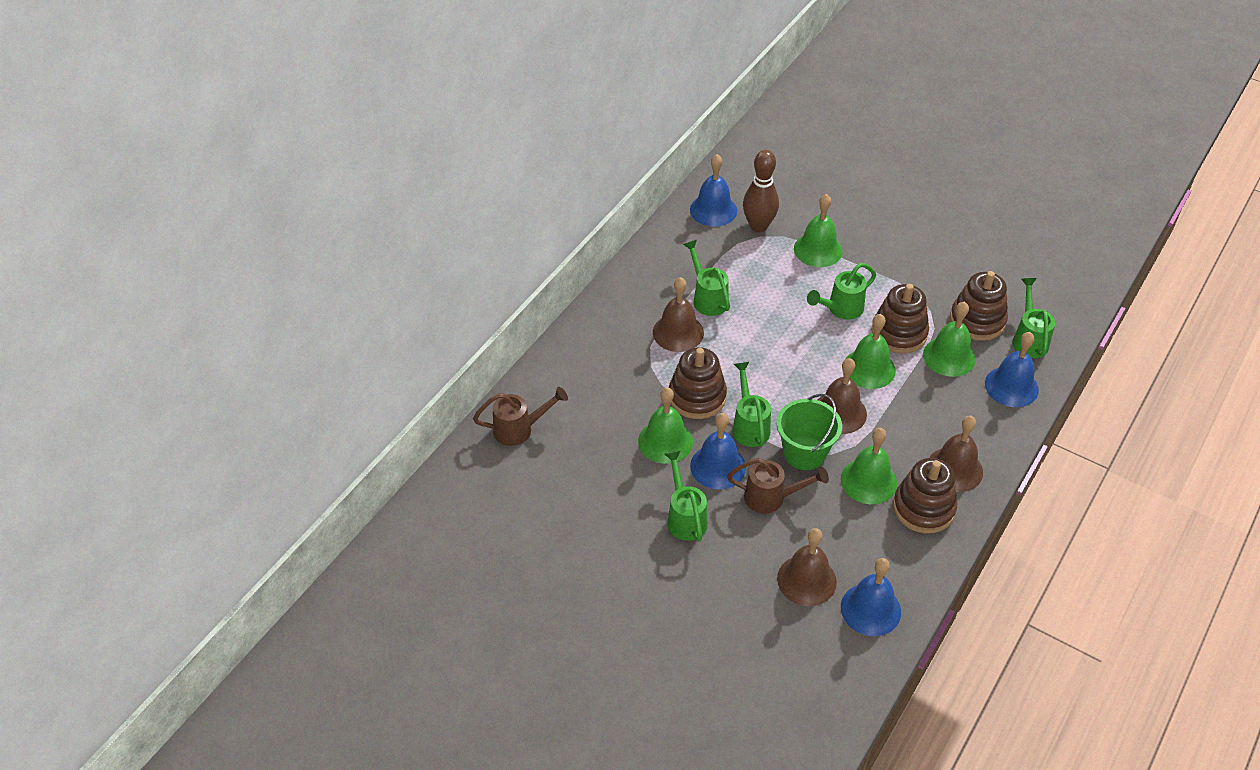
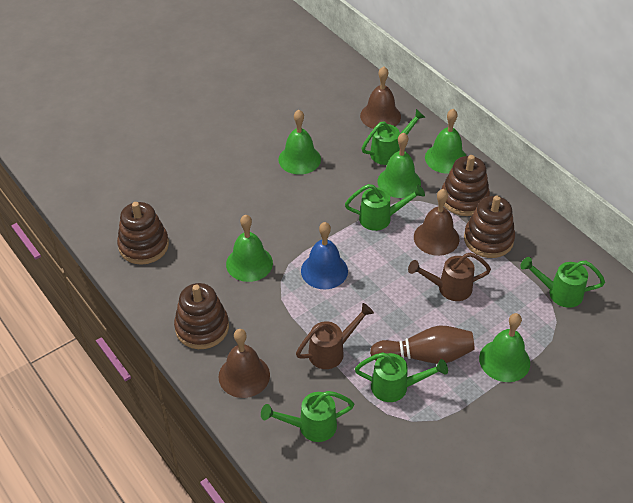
blue bell: [690,154,737,227] [690,413,746,489] [841,558,901,636] [985,332,1039,407] = 4 -> [301,222,348,289] = 1
brown bell: [653,277,704,352] [777,528,837,606] [818,358,867,434] [929,416,983,492] = 4 -> [218,329,270,398] [360,67,401,129] [414,189,459,256] = 3
green bucket: [776,394,842,470] = 1 -> none = 0

